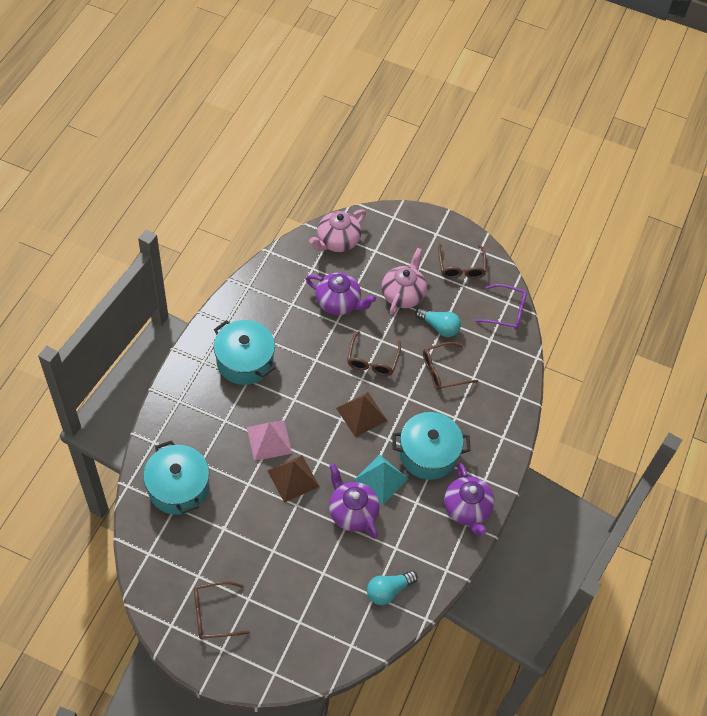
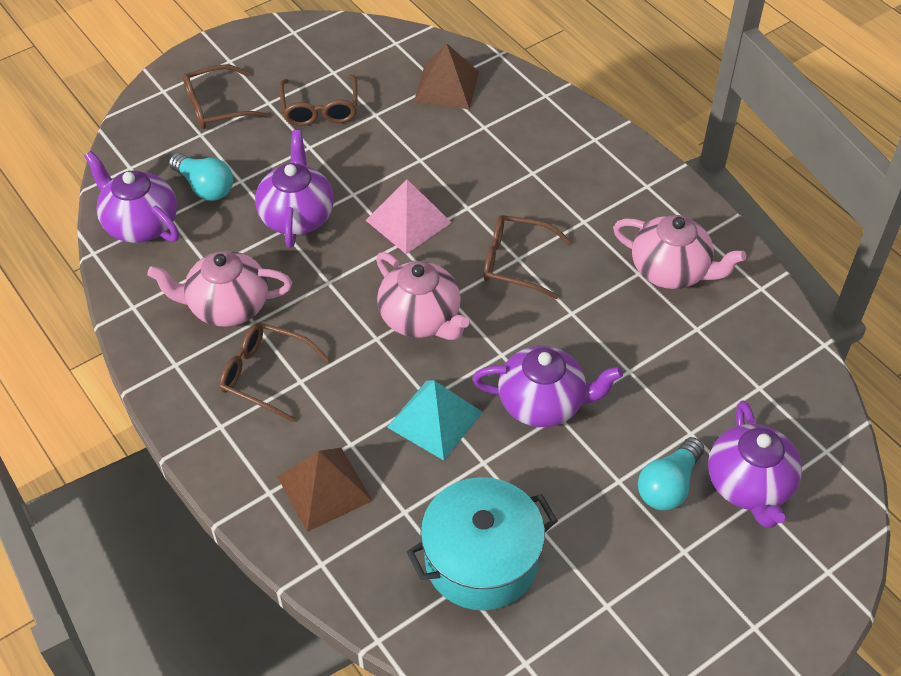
pink teapot: [309,209,366,252] [382,248,427,315] = 2 -> [147,251,292,327] [376,252,469,340] [613,215,746,289] = 3
purple glasses: [475,284,527,330] = 1 -> none = 0
purple teapot: [306,272,376,315] [329,463,380,539] [444,463,494,536] = 3 -> [84,151,179,243] [255,130,334,248] [472,346,623,427] [708,400,802,528] = 4
turquoise pot: [143,440,209,515] [214,320,276,385] [392,412,470,480] = 3 -> [406,477,558,610] = 1

